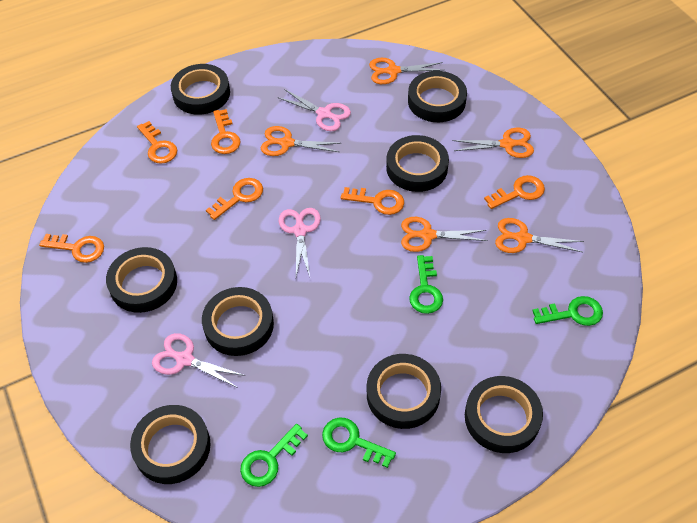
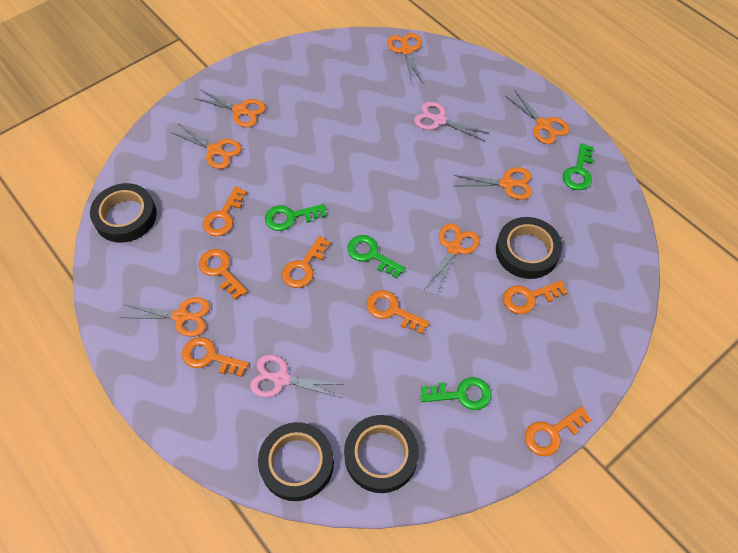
black tape: [106,247,177,313] [130,405,211,484] [171,64,230,115] [202,287,274,356] [367,354,441,429] [386,135,449,192] [408,71,467,122] [465,376,543,453] = 8 -> [90,183,157,243] [258,422,334,501] [344,415,419,493] [496,217,562,279] = 4
orange key: [39,234,104,263] [137,121,177,164] [206,178,263,220] [211,109,241,154] [341,187,404,215] [484,175,545,209] = 6 -> [182,337,249,377] [199,249,248,300] [203,186,247,237] [282,236,331,288] [367,290,430,334] [503,280,568,314] [525,406,592,457] = 7
orange scissors: [261,126,341,156] [369,58,443,84] [401,217,488,252] [452,128,534,158] [495,218,584,253] = 5 -> [120,297,210,337] [171,124,242,169] [194,90,266,127] [387,33,423,84] [424,223,479,294] [453,167,533,200] [505,90,569,144] = 7
pink scissors: [152,333,245,388] [277,89,351,131] [279,208,321,276] = 3 -> [250,355,341,398] [414,102,488,141] = 2

